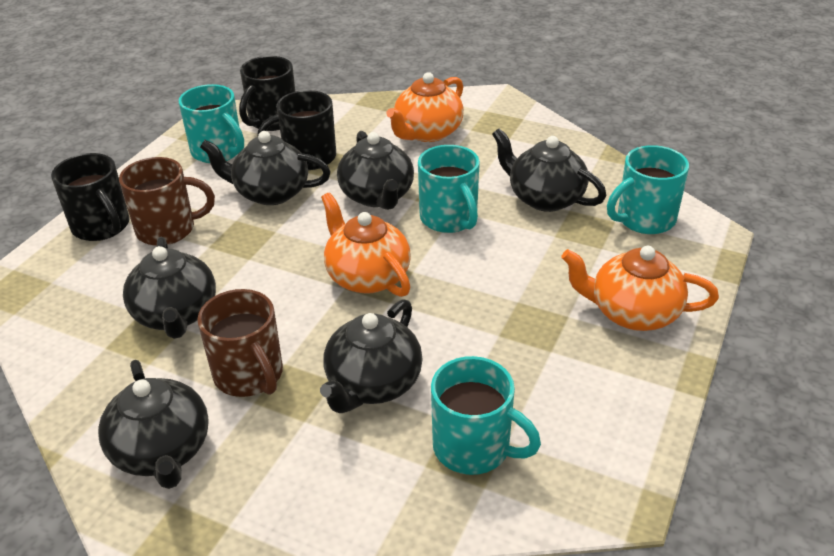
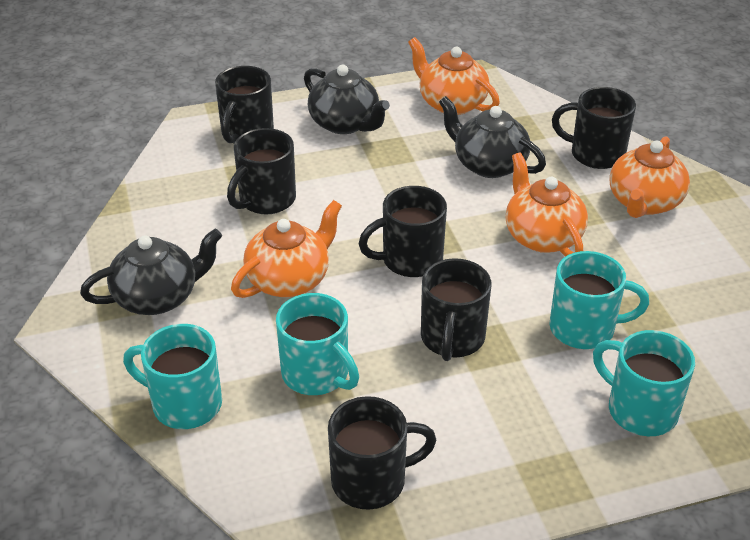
black mug: [51,153,130,241] [239,56,295,131] [257,90,336,170] = 3 -> [215,66,274,144] [227,128,296,214] [328,396,437,510] [359,186,447,277] [421,258,491,361] [552,87,636,169] = 6
black teapot: [98,360,209,489] [123,237,216,339] [200,131,330,205] [320,299,423,413] [337,131,414,210] [492,128,606,212] = 6 -> [80,228,222,315] [304,65,390,134] [439,96,546,178] = 3
brown mug: [119,157,215,246] [197,289,283,397] = 2 -> none = 0
orange teapot: [321,192,411,297] [386,72,464,142] [561,246,719,331] = 3 -> [231,200,342,298] [408,37,500,115] [506,152,588,257] [609,136,690,218] = 4

